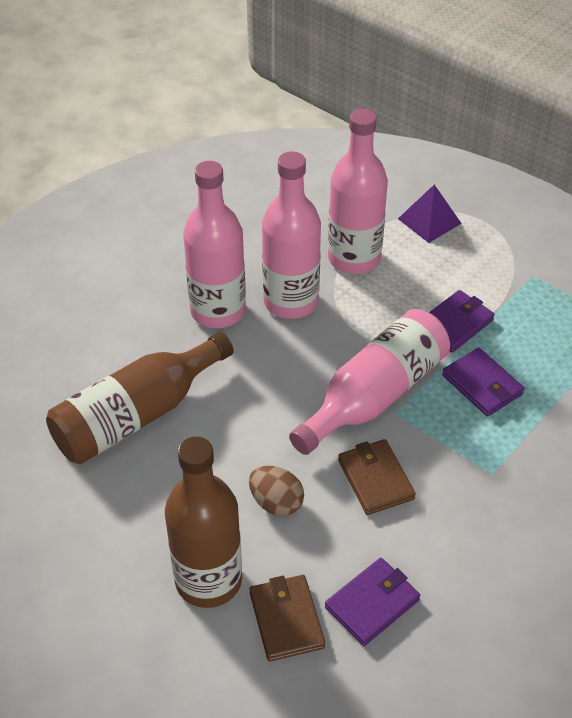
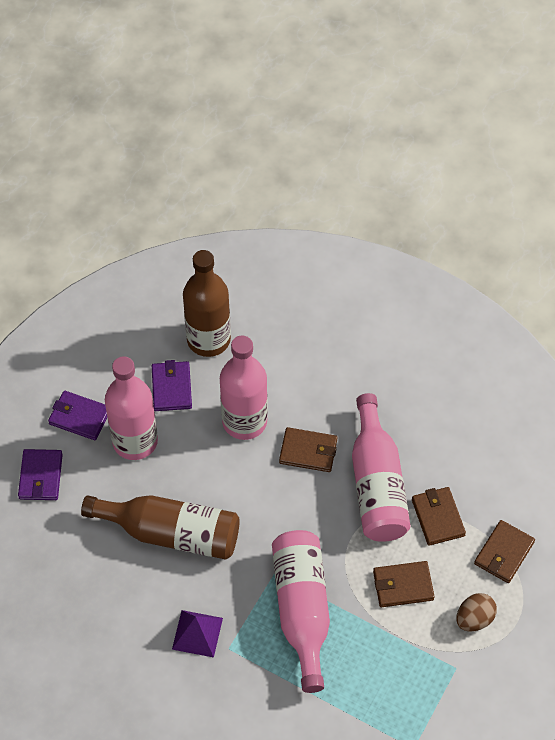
brown wallet: [250,575,325,661] [338,439,416,515] = 2 -> [279,427,337,472] [373,561,435,607] [412,487,466,546] [474,520,535,583] = 4

